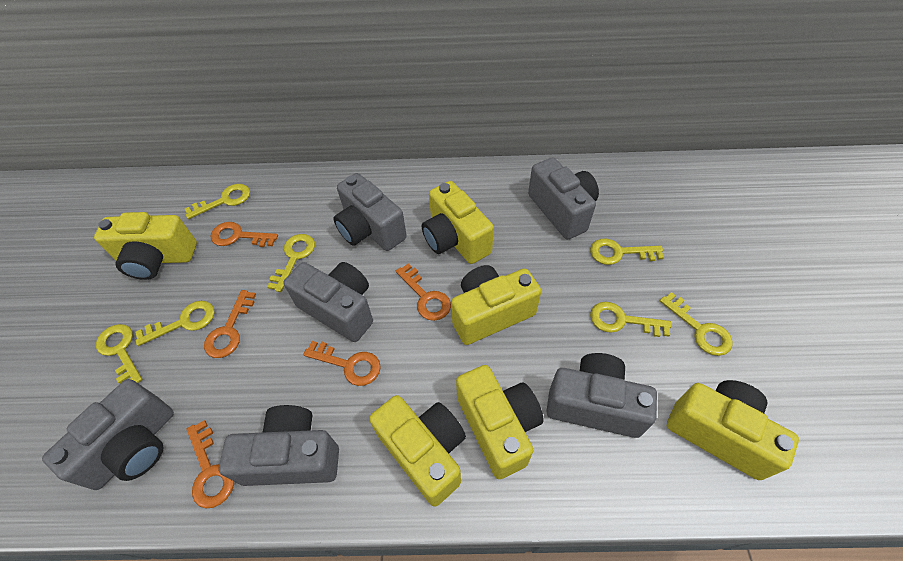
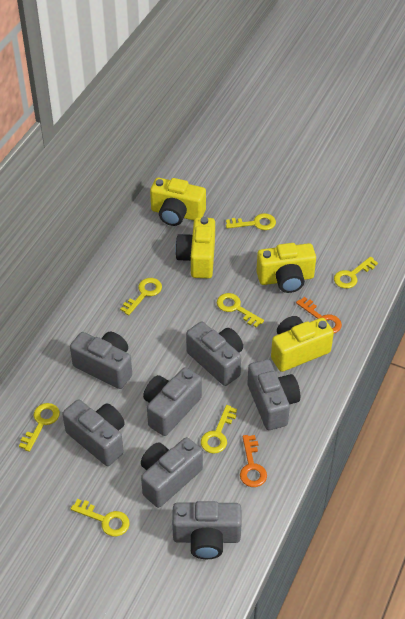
grey camera: [42,379,174,490] [219,405,339,486] [283,262,373,342] [333,173,407,251] [528,158,599,239] [546,353,657,438] = 6 -> [62,400,125,466] [70,332,132,389] [141,437,203,508] [143,367,202,436] [172,501,242,559] [186,322,243,386] [247,359,300,430] = 7
orange key: [186,420,234,508] [204,290,256,358] [210,222,278,247] [303,341,381,386] [396,264,451,321] = 5 -> [240,435,267,487] [296,297,342,333] = 2
yellow camera: [94,212,197,280] [369,395,466,507] [422,181,494,264] [451,265,541,345] [456,365,544,479] [667,380,799,480] = 6 -> [150,178,206,226] [175,217,215,279] [256,243,316,293] [271,316,334,372] = 4

